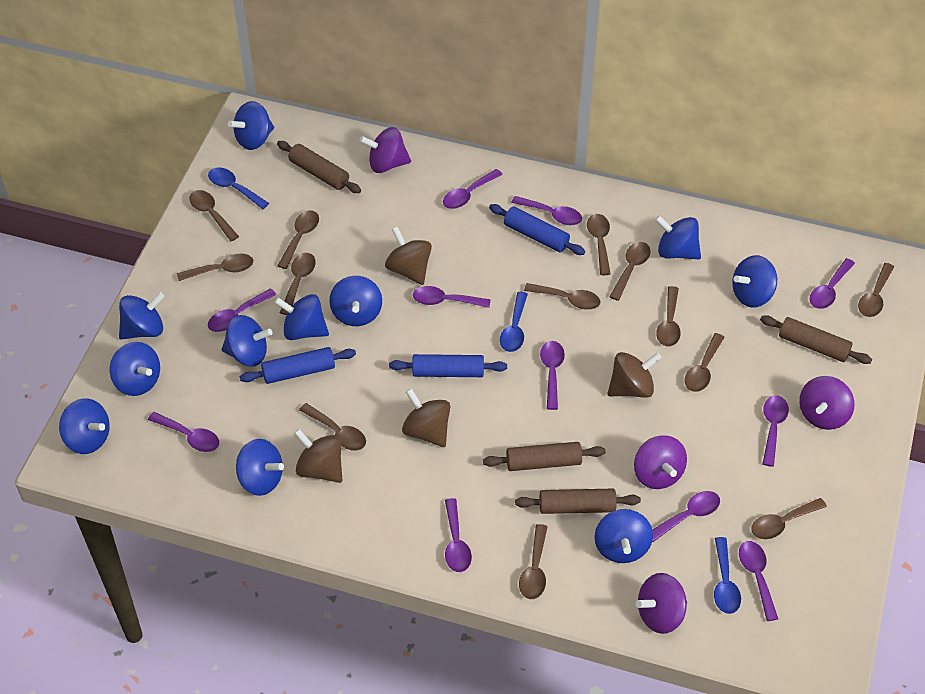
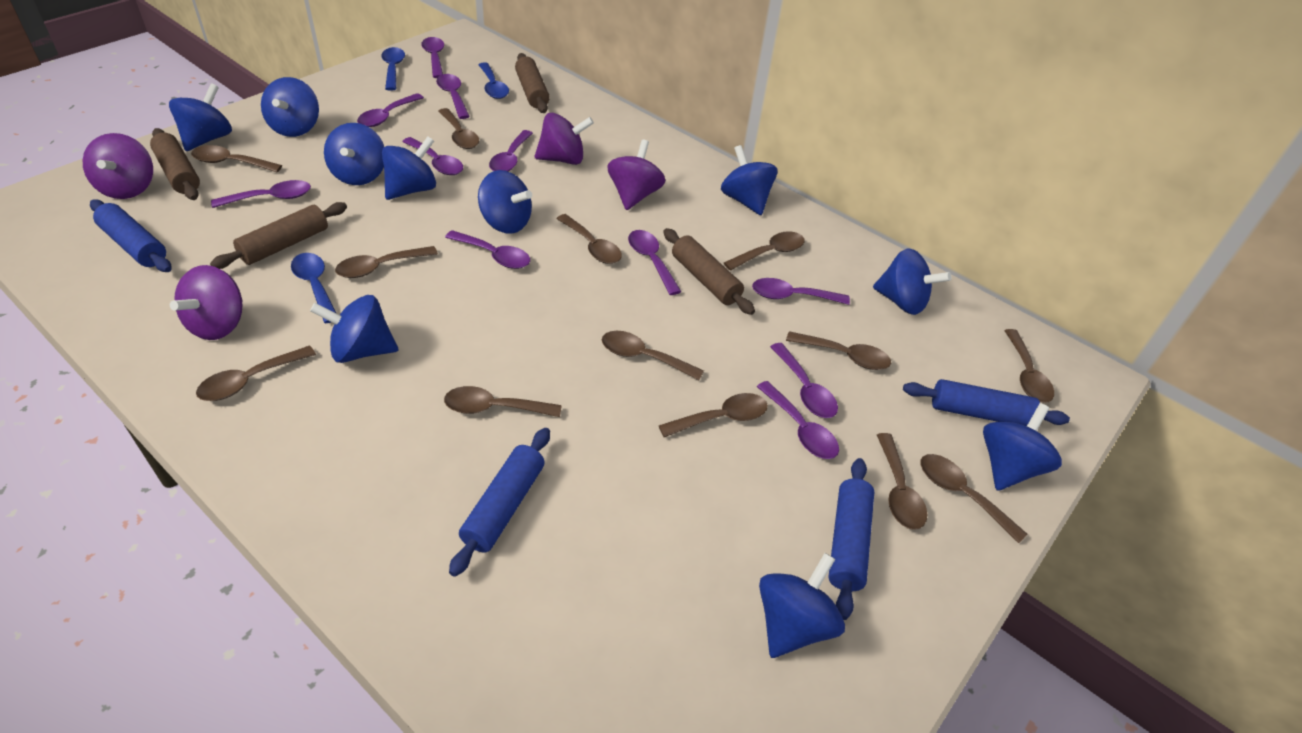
blue rolling pin: [240,347,356,384] [389,354,507,377] [489,204,585,255] = 3 -> [90,199,172,272] [449,428,550,577] [828,458,874,620] [903,379,1070,426] = 4
blue spinning top: [59,398,110,454] [110,342,160,396] [119,292,165,340] [222,315,272,367] [228,101,274,150] [236,439,284,496] [274,294,329,340] [329,276,382,326] [594,509,653,563] [655,215,701,259] [732,255,777,307] = 11 -> [169,83,232,151] [261,77,319,137] [310,295,398,363] [324,123,384,185] [382,136,436,200] [478,170,532,234] [721,145,777,215] [759,553,845,658] [873,249,952,315] [983,403,1062,491] = 10
brown spinning top: [294,429,342,483] [385,227,432,285] [402,388,451,447] [607,352,662,398] = 4 -> none = 0

